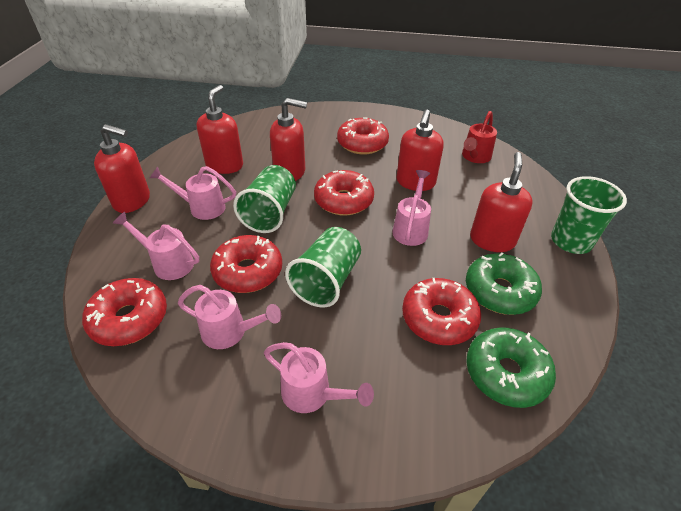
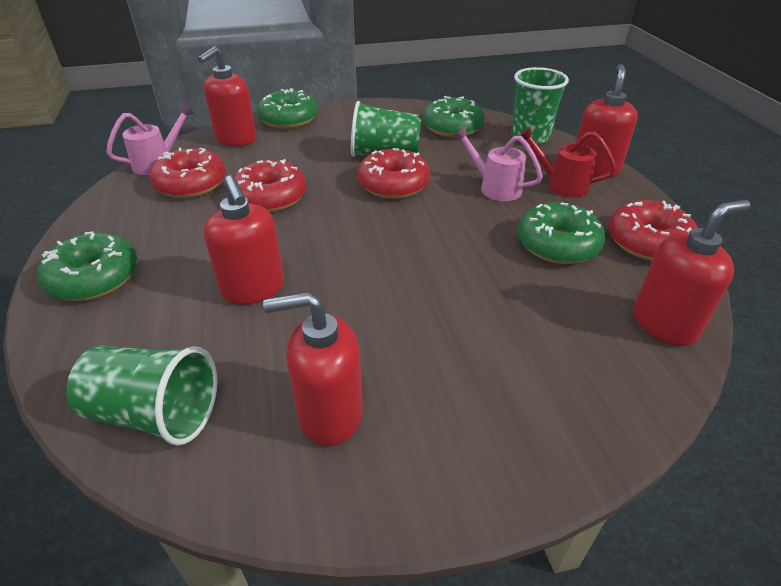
green donut: [466,252,542,315] [466,327,556,408] = 2 -> [37,231,138,301] [257,88,318,129] [423,96,485,137] [518,202,605,264] = 4
pink watering can: [113,212,199,280] [150,166,236,220] [178,285,281,349] [264,342,374,413] [392,170,431,246] = 5 -> [106,103,194,175] [452,126,543,201] = 2
red donut: [82,278,167,346] [210,235,282,293] [314,170,374,216] [337,117,389,155] [402,278,481,345] = 5 -> [149,147,226,198] [233,159,307,212] [357,148,430,199] [608,200,698,261] = 4

